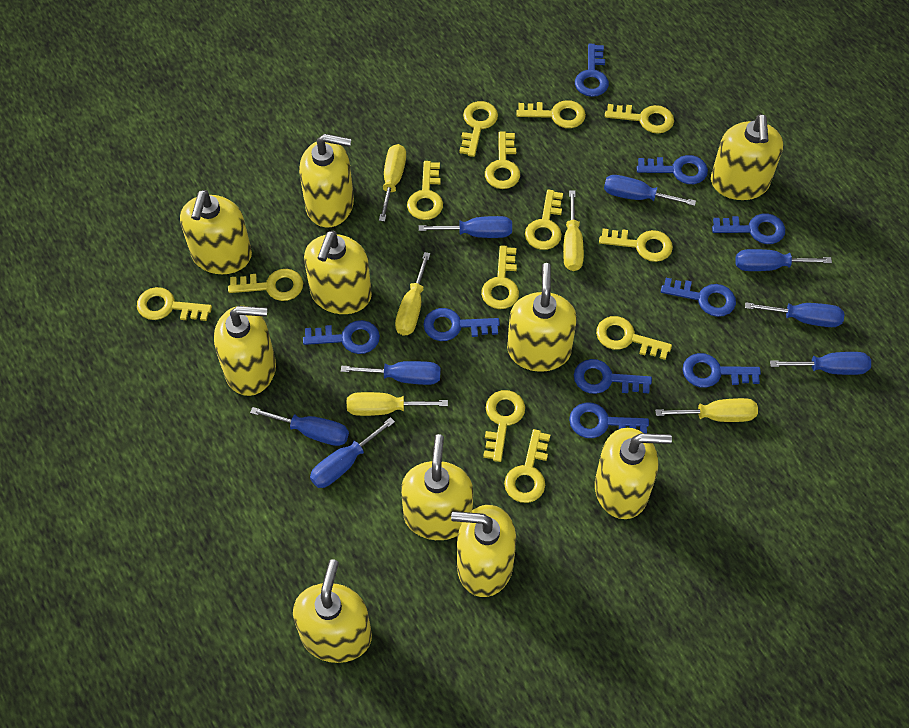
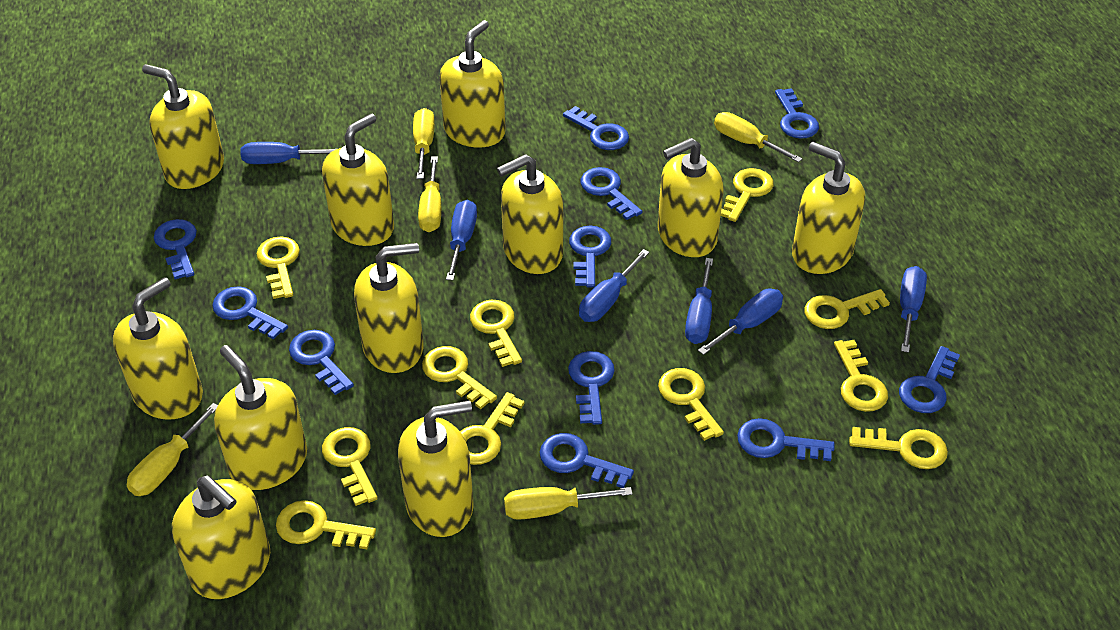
blue key: [303,320,380,354] [423,308,500,341] [569,402,649,438] [574,359,652,394] [575,44,609,97] [637,155,708,184] [661,278,736,317] [683,353,761,388] [712,214,785,244] = 9 -> [154,219,197,279] [212,286,288,340] [289,330,354,395] [540,433,634,488] [563,106,629,150] [568,351,615,425] [569,225,611,287] [580,167,642,220] [737,418,835,461] [775,88,819,139] [899,346,960,413] = 11
blue screwdriver: [250,407,349,446] [310,417,395,488] [341,361,441,385] [419,216,512,238] [604,175,696,206] [735,249,832,271] [745,302,845,327] [770,352,871,375] = 8 -> [240,142,336,164] [446,200,477,281] [579,249,649,322] [685,258,713,344] [698,289,783,355] [900,266,927,353] = 6
yellow key: [137,287,212,321] [228,269,303,301] [407,161,443,220] [459,101,498,157] [481,245,519,309] [483,390,525,462] [485,131,520,189] [504,429,550,503] [516,100,586,128] [525,190,563,250] [596,316,672,360] [599,229,673,262] [605,104,674,134] = 13 -> [256,236,300,299] [276,500,376,549] [322,427,378,506] [422,346,497,409] [460,392,524,465] [470,300,522,367] [658,368,724,441] [721,168,774,222] [804,289,890,329] [834,340,888,412] [849,427,948,469] = 11
yellow soap dispenser: [180,190,252,274] [214,306,276,396] [293,559,372,663] [299,134,354,227] [304,231,372,314] [401,434,473,540] [451,505,516,597] [507,263,577,372] [595,428,672,519] [711,114,783,200] = 10 -> [113,277,203,420] [142,64,224,189] [172,476,270,599] [214,345,307,490] [322,114,394,246] [354,243,424,373] [398,400,474,537] [439,20,506,147] [497,154,563,274] [658,138,724,257] [792,142,865,274] = 11

